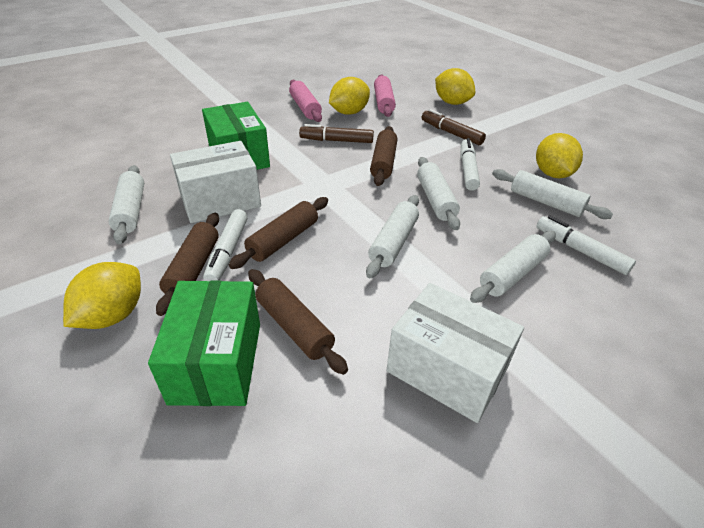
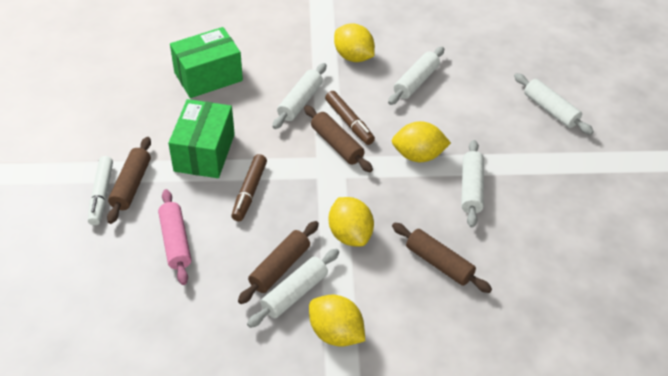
pink rolling pin: [289,80,322,122] [374,74,396,117] = 2 -> [158,189,191,285] = 1
white box: [170,141,261,223] [387,283,524,423] = 2 -> none = 0
white marker: [203,209,248,281] [461,138,480,191] [536,215,636,275] = 3 -> [88,156,113,225] = 1

